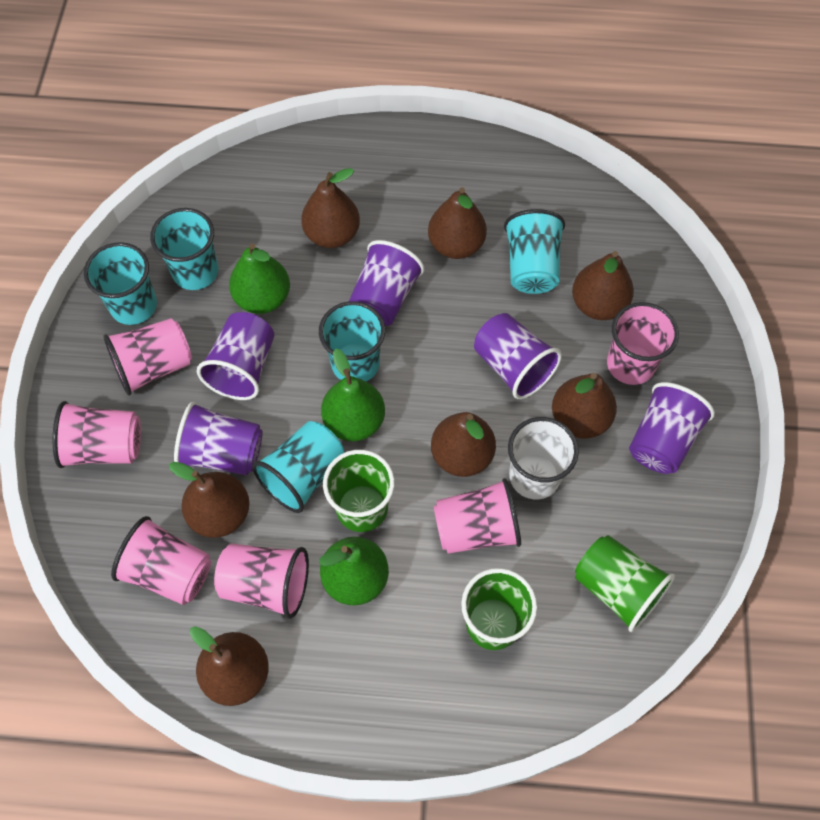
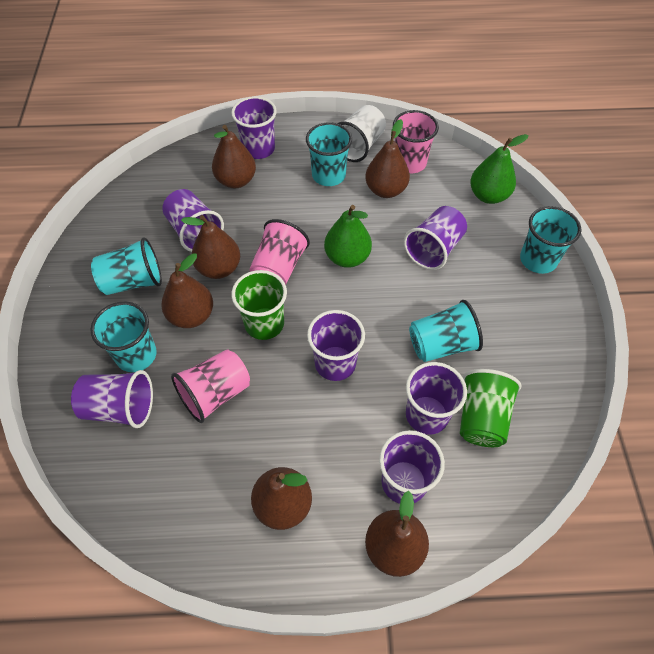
brown pear: [169,462,250,538] [190,626,269,706] [301,168,360,248] [428,187,487,259] [431,412,496,477] [552,373,617,439] [572,251,634,320] = 7 -> [161,253,213,328] [181,215,240,279] [212,125,256,188] [251,467,312,530] [365,119,410,198] [365,491,429,577] = 6
green cup: [323,450,395,532] [461,568,537,650] [575,535,675,632] = 3 -> [231,270,287,340] [460,369,521,447] = 2
green pear: [229,243,290,314] [319,537,389,605] [321,349,385,441] = 3 -> [324,205,372,268] [470,134,528,204] = 2
pink cup: [53,401,141,468] [103,318,192,395] [111,516,211,605] [214,543,309,619] [434,478,521,554] [607,302,679,385] = 6 -> [171,350,250,423] [250,219,310,285] [393,110,439,173] = 3
purple cup: [174,402,263,475] [197,312,275,400] [349,240,424,326] [474,313,562,399] [629,382,715,474] = 5 -> [71,370,153,428] [162,189,224,252] [231,96,277,159] [307,310,365,381] [379,430,445,504] [404,206,467,270] [406,362,467,435] = 7

